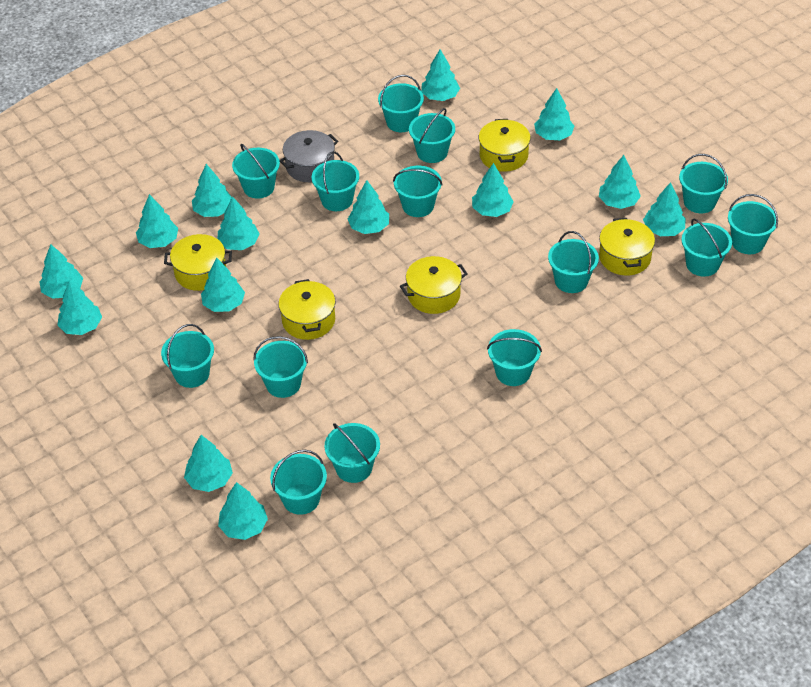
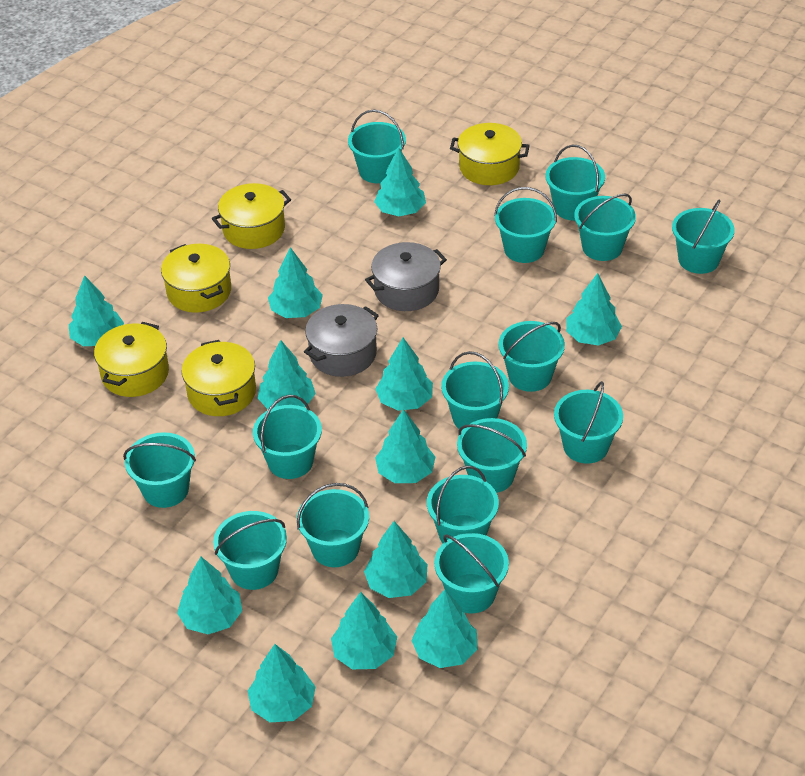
grey pot: [279,130,338,182] = 1 -> [304,304,379,377] [365,242,447,311] = 2
turquoise bucket: [161,324,214,388] [232,144,280,199] [253,336,308,398] [270,450,327,515] [312,151,359,211] [325,423,380,483] [378,75,424,132] [393,166,443,217] [409,108,455,163] [487,329,542,386] [548,231,599,293] [679,154,728,213] [681,219,732,276] [728,194,778,254] = 14 -> [123,432,196,508] [213,511,287,590] [253,395,322,479] [297,483,369,567] [348,110,406,183] [427,466,499,543] [434,533,509,613] [441,351,509,429] [457,418,527,493] [494,187,557,263] [498,321,565,392] [545,145,605,221] [554,381,623,464] [574,193,636,261] [672,200,735,274] = 15
turquoise tree: [39,244,83,299] [57,280,102,335] [136,194,178,248] [184,435,233,492] [192,164,232,217] [201,257,245,312] [218,196,260,250] [218,482,268,540] [348,180,389,234] [421,49,460,101] [472,163,514,217] [534,88,574,140] [599,155,641,209] [643,182,686,236] = 14 -> [69,275,124,346] [177,557,242,634] [248,644,316,722] [258,340,316,410] [268,247,323,318] [331,592,397,669] [364,521,428,598] [374,148,426,216] [375,338,433,411] [375,409,435,483] [411,589,477,668] [566,273,622,346] = 12

